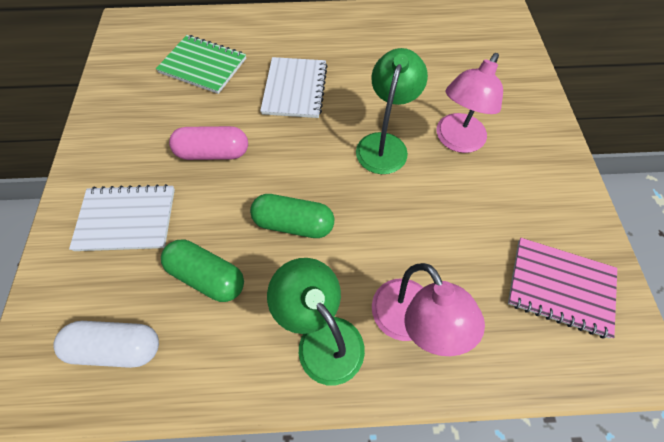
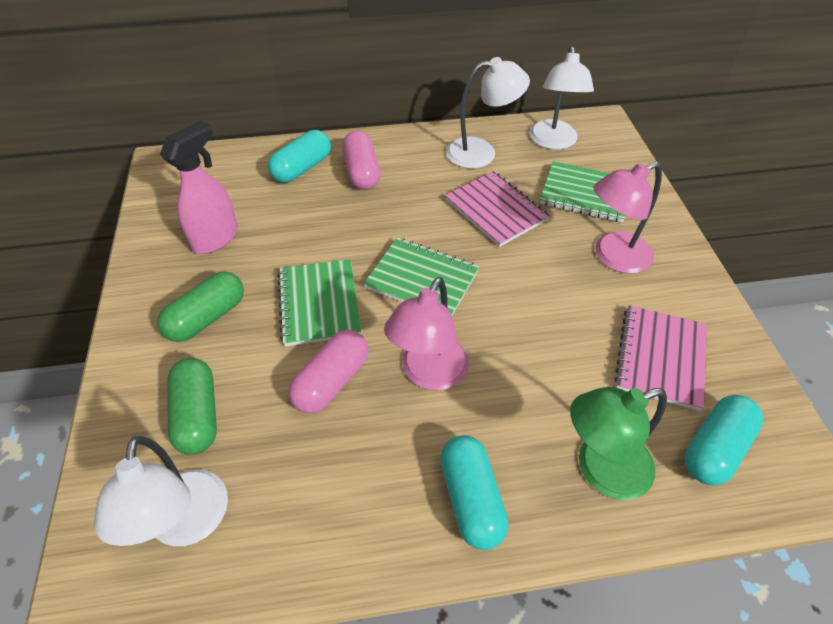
green lamp: [267,258,365,385] [356,48,428,174] = 2 -> [570,387,667,500] = 1
green notebook: [156,35,246,94] = 1 -> [278,259,361,346] [364,238,479,316] [540,161,626,223] = 3
pink capsule: [169,126,248,160] = 1 -> [288,330,369,413] [342,131,381,190] = 2
pink notebook: [508,238,617,339] = 1 -> [445,171,550,247] [614,305,707,411] = 2
pink spray bottle: none = 0 -> [160,120,238,254] = 1
turquoise capsule: none = 0 -> [268,130,331,183] [440,435,508,550] [685,395,763,485] = 3
white capsule: [53,321,159,368] = 1 -> none = 0
white lamp: none = 0 -> [94,436,228,546] [446,57,530,168] [529,46,594,150] = 3
white notebook: [69,184,175,251] [260,57,328,118] = 2 -> none = 0

